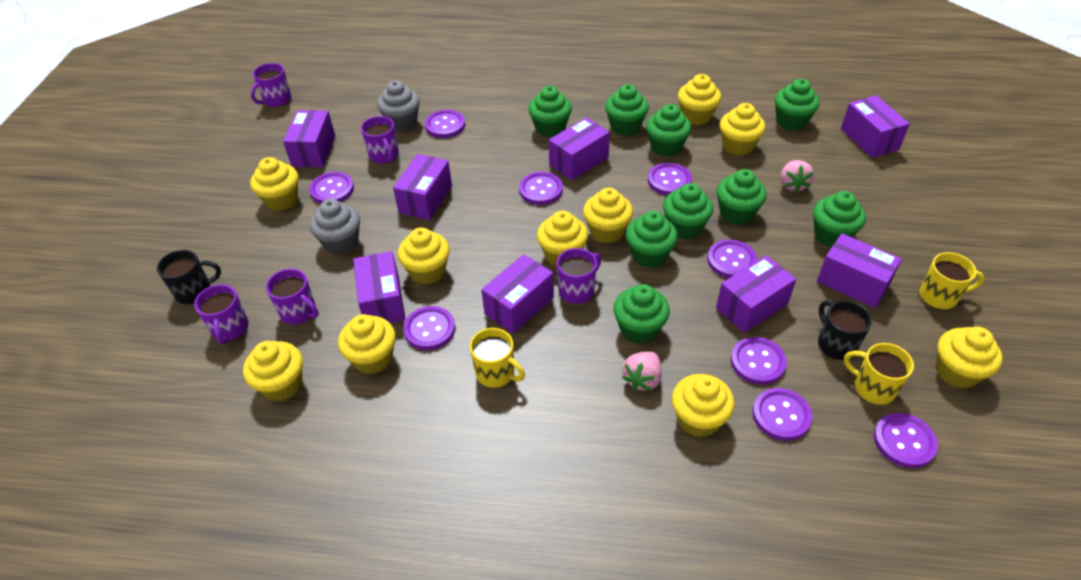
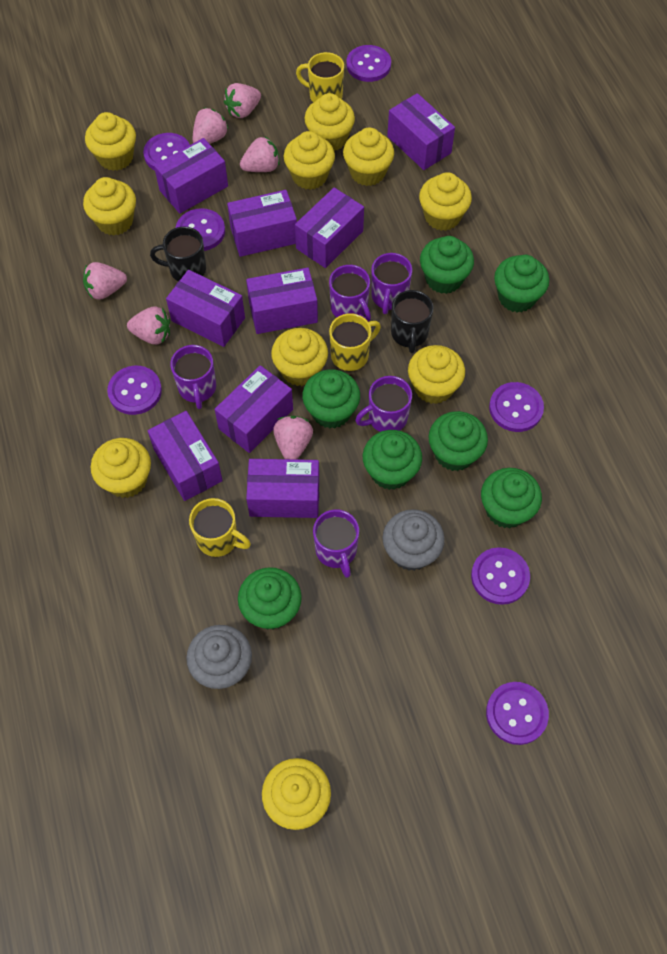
green cupcake: [528,86,572,137] [605,84,649,136] [613,284,670,344] [626,211,678,268] [646,104,691,157] [663,183,713,239] [716,169,767,225] [775,79,820,131] [813,191,866,247] = 9 -> [238,567,302,630] [302,369,360,428] [363,430,422,490] [420,236,474,294] [429,411,488,471] [481,468,542,528] [494,255,549,313] = 7
pink strawberry: [622,352,662,391] [780,160,814,193] = 2 -> [83,262,127,300] [127,306,170,345] [193,107,228,144] [224,83,261,118] [240,137,280,172] [273,416,313,459] = 6
purple box: [283,110,335,167] [353,251,406,323] [393,154,452,220] [481,254,554,334] [549,117,610,180] [716,255,796,333] [817,233,902,308] [841,95,910,158] = 8 -> [148,411,223,501] [154,138,228,214] [166,270,245,347] [215,365,293,453] [227,190,297,257] [246,268,318,334] [246,459,319,518] [295,187,364,268] [387,93,455,170] = 9
purple button: [309,172,354,204] [403,306,455,350] [425,110,465,138] [519,172,563,205] [648,163,692,195] [707,240,757,278] [731,337,787,385] [753,388,812,441] [874,413,938,468] = 9 -> [107,366,162,415] [143,133,190,170] [176,208,225,251] [347,45,391,82] [471,547,530,605] [486,682,549,745] [489,382,544,432] = 7

